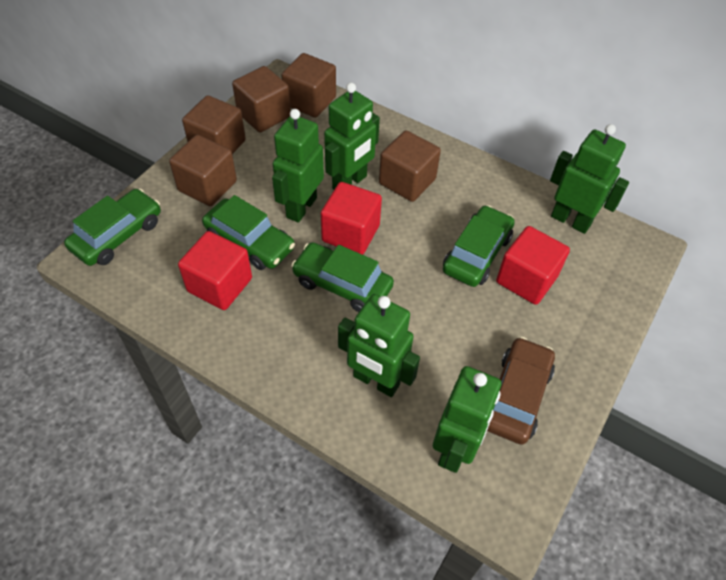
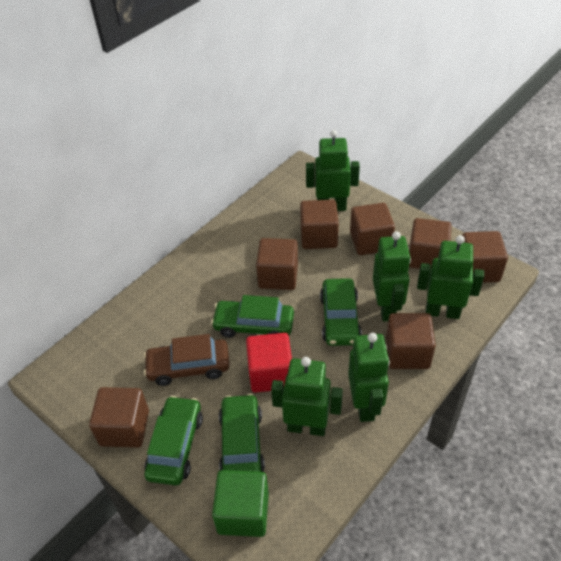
brown cube: [169,135,237,206] [182,95,246,154] [232,66,291,133] [281,53,336,118] [379,130,441,202] = 5 -> [89,387,149,448] [256,238,298,290] [300,200,339,249] [350,203,395,255] [386,313,436,369] [409,218,452,269] [462,231,508,283] = 7
green cube: none = 0 -> [212,470,269,537] = 1
red cube: [178,231,252,310] [321,182,382,255] [496,226,570,305] = 3 -> [246,333,292,393] = 1

